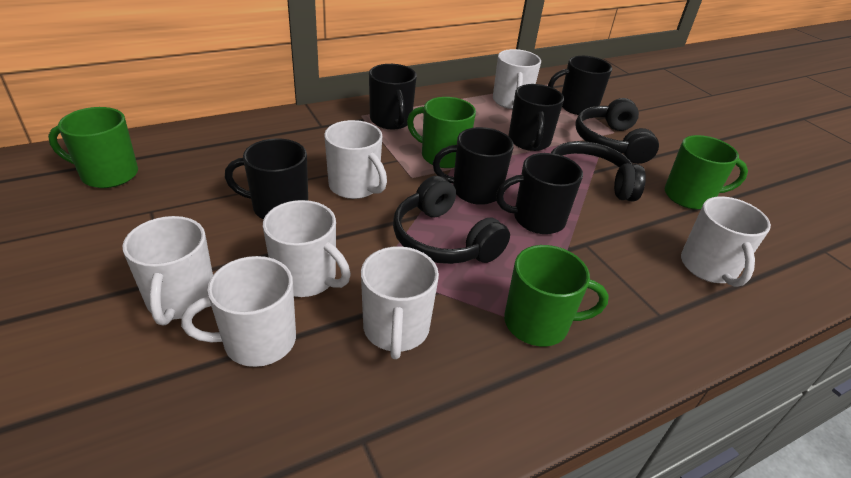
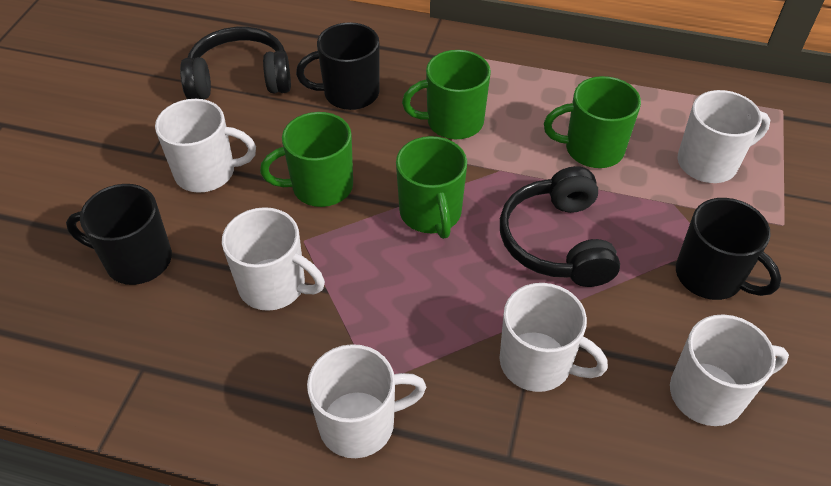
black headphones: [393,176,510,264] [551,141,646,201] [575,98,659,164] = 3 -> [180,27,291,99] [500,166,620,287] = 2
black mug: [225,138,308,219] [369,64,417,130] [433,127,514,205] [496,153,583,234] [509,84,564,151] [548,56,612,115] = 6 -> [66,184,172,285] [296,22,379,110] [676,198,781,300] = 3
white mug: [122,216,213,325] [181,256,296,367] [263,200,351,297] [324,120,387,199] [361,246,439,359] [493,49,541,109] [681,196,771,287] = 7 -> [155,99,256,193] [222,207,325,311] [307,344,426,458] [500,283,608,392] [670,314,789,426] [678,90,770,183] = 6

